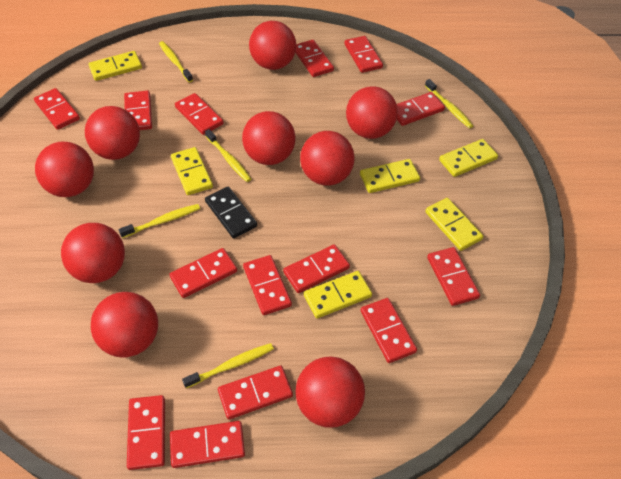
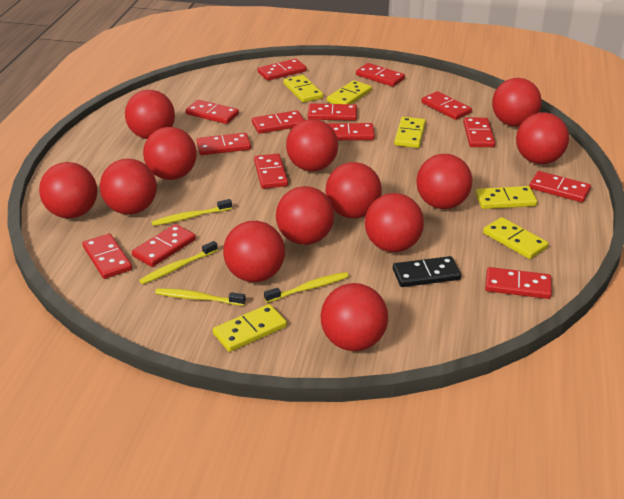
red ball: [35,142,94,197] [61,223,125,283] [85,106,140,160] [91,292,158,358] [242,111,296,165] [249,21,296,70] [296,356,365,427] [300,131,355,186] [346,86,398,139] = 9 -> [39,162,97,218] [100,159,157,215] [125,90,175,139] [143,127,197,180] [223,221,285,282] [276,186,334,245] [286,119,338,171] [321,283,388,351] [326,162,382,218] [365,193,424,252] [416,154,472,209] [492,78,542,127] [516,112,569,164] = 13
yellow toothbrush: [119,204,200,238] [159,41,193,82] [182,343,274,388] [205,129,251,182] [425,79,473,128] = 5 -> [139,241,218,285] [152,199,232,226] [155,288,246,306] [264,272,349,303] = 4

